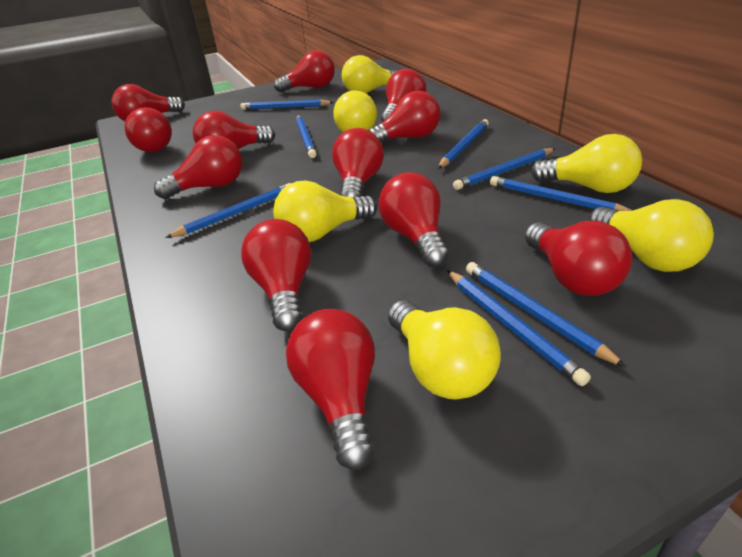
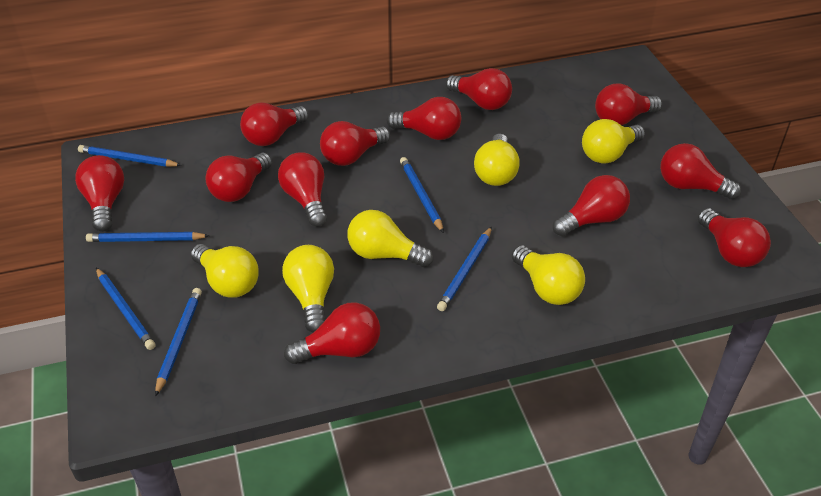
blue pencil: [165,183,291,238] [240,99,334,110] [296,115,317,158] [438,119,489,169] [447,270,591,386] [453,148,555,190] [466,262,627,368] [490,176,633,211] = 8 -> [78,145,182,167] [86,232,210,242] [96,268,156,350] [155,288,202,397] [400,157,444,233] [437,227,492,311] = 6

